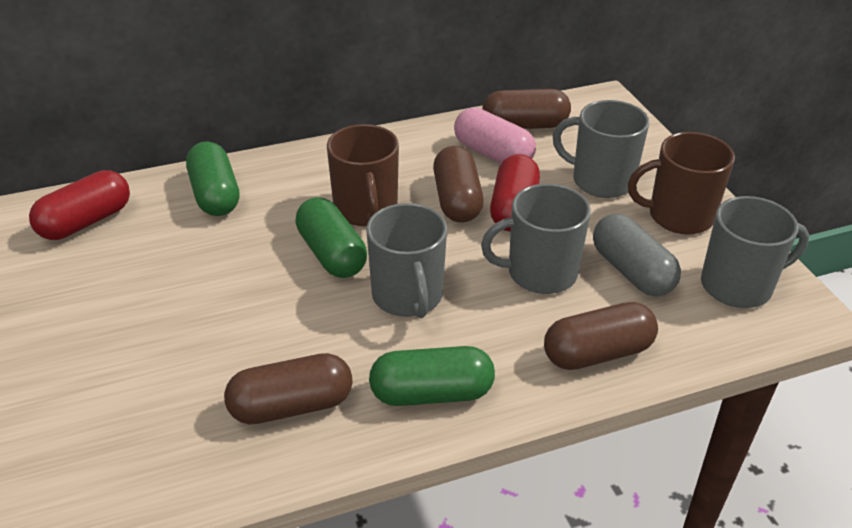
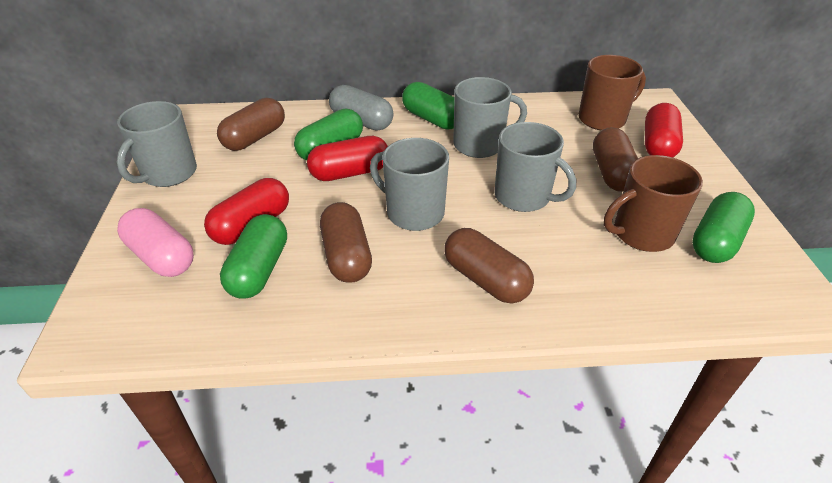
green capsule: [186,141,239,216] [295,197,367,278] [369,346,495,406] = 3 -> [220,214,287,299] [294,109,363,160] [402,82,454,129] [692,192,755,263] = 4
red capsule: [29,170,130,240] [490,154,540,232] = 2 -> [204,178,289,245] [307,136,388,181] [645,103,683,157] = 3

